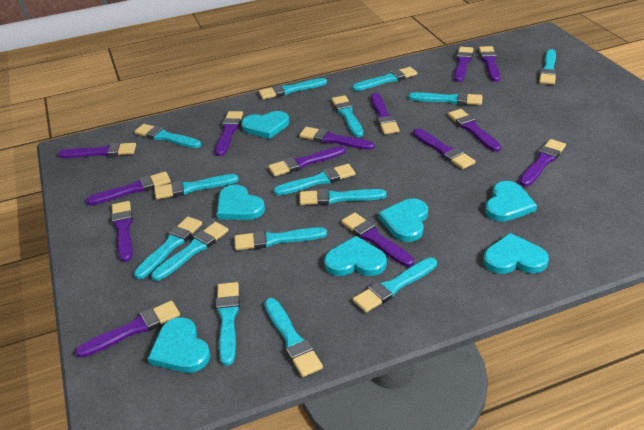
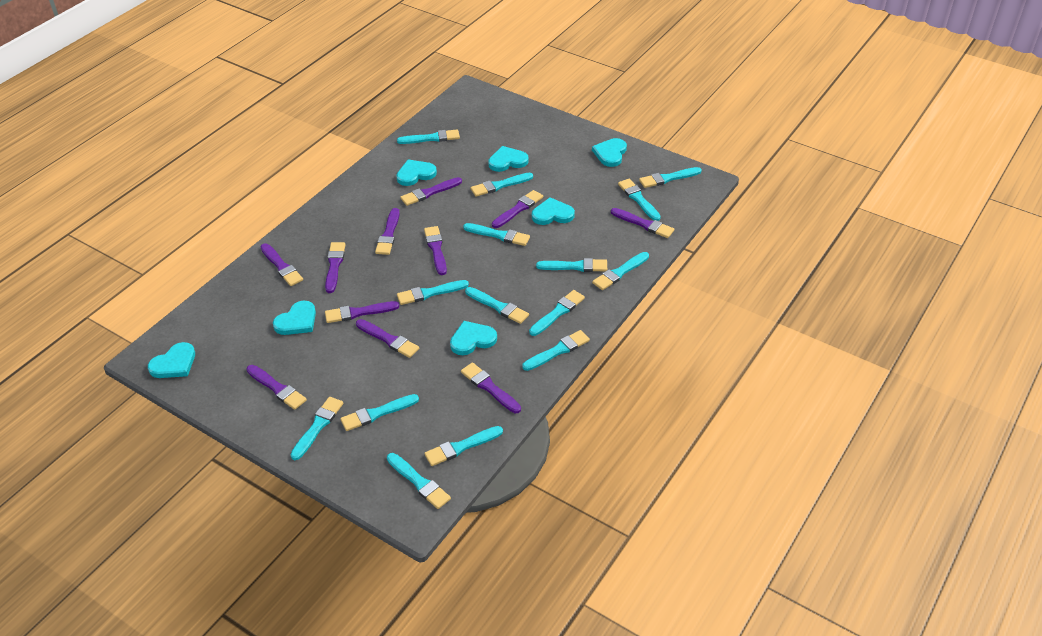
purple brush: [58,143,136,158] [75,301,180,358] [86,171,171,205] [111,201,133,262] [215,111,243,156] [268,146,346,176] [299,127,375,150] [341,212,414,267] [371,93,400,134] [413,128,475,169] [448,109,501,152] [454,47,473,82] [479,46,500,82] [520,139,566,187] = 14 -> [246,365,307,410] [260,243,303,286] [325,242,346,293] [325,301,399,323] [356,319,419,358] [375,208,400,255] [400,177,462,206] [424,226,447,275] [461,362,521,413] [492,190,543,228] [611,208,674,238] = 11

